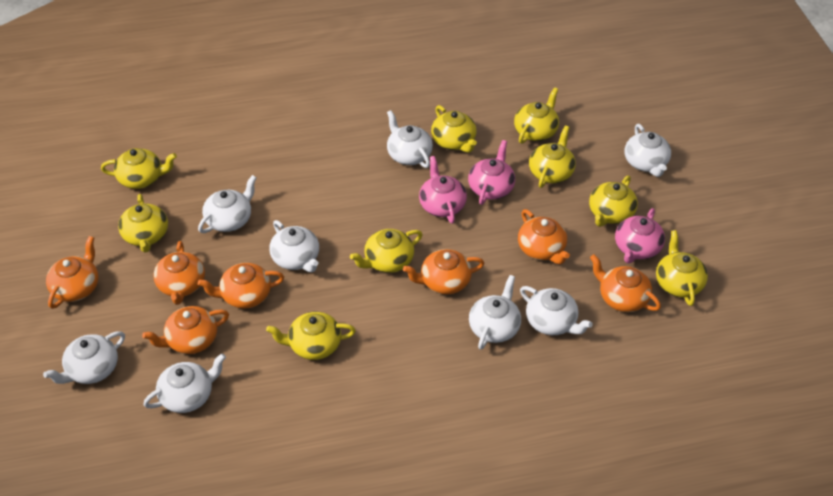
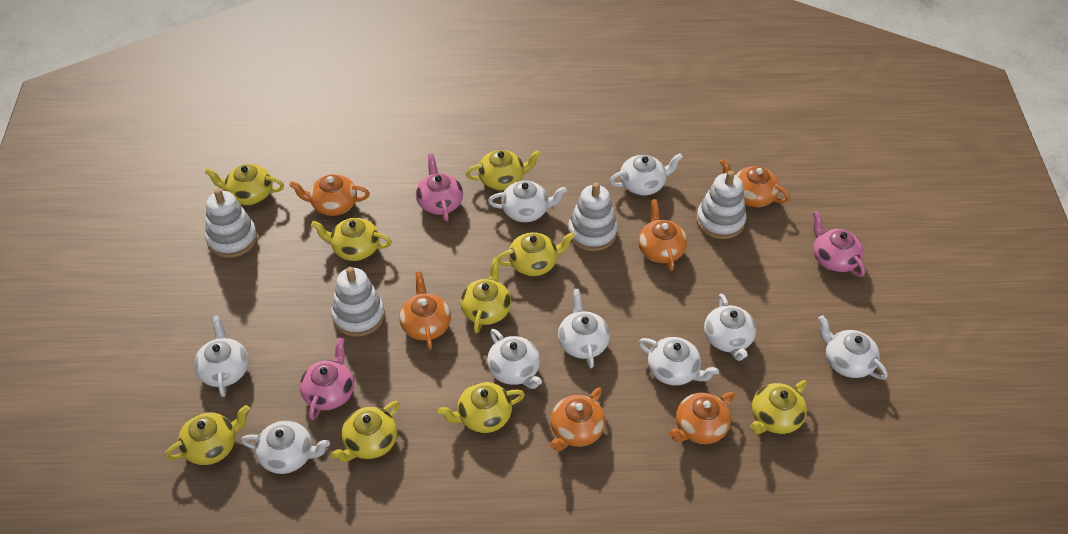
orange teapot: [46,236,98,309] [142,306,229,354] [153,241,205,305] [198,263,284,309] [403,249,484,294] [518,209,570,264] [590,254,661,312] = 7 -> [289,174,370,216] [399,271,451,350] [550,387,605,451] [638,199,687,271] [669,392,735,444] [720,159,790,207] = 6
white stacking toy: none = 0 -> [205,189,257,258] [331,267,385,337] [568,182,618,251] [696,171,746,239] = 4
white teapot: [43,331,125,384] [143,353,226,413] [198,175,257,233] [269,220,319,272] [387,110,433,168] [469,275,521,350] [520,286,593,335] [625,124,671,177] = 8 -> [194,315,249,397] [241,421,330,474] [487,329,542,389] [488,181,567,222] [558,289,610,368] [610,153,683,195] [639,337,719,385] [704,294,756,361] [818,315,887,380] = 9

